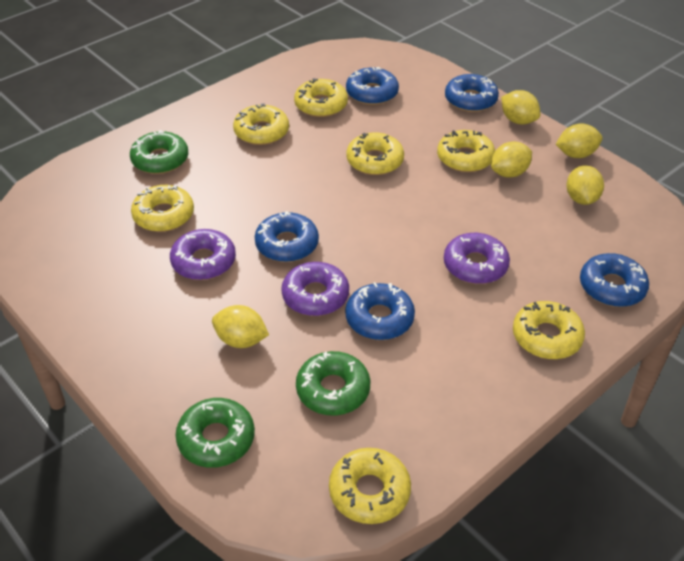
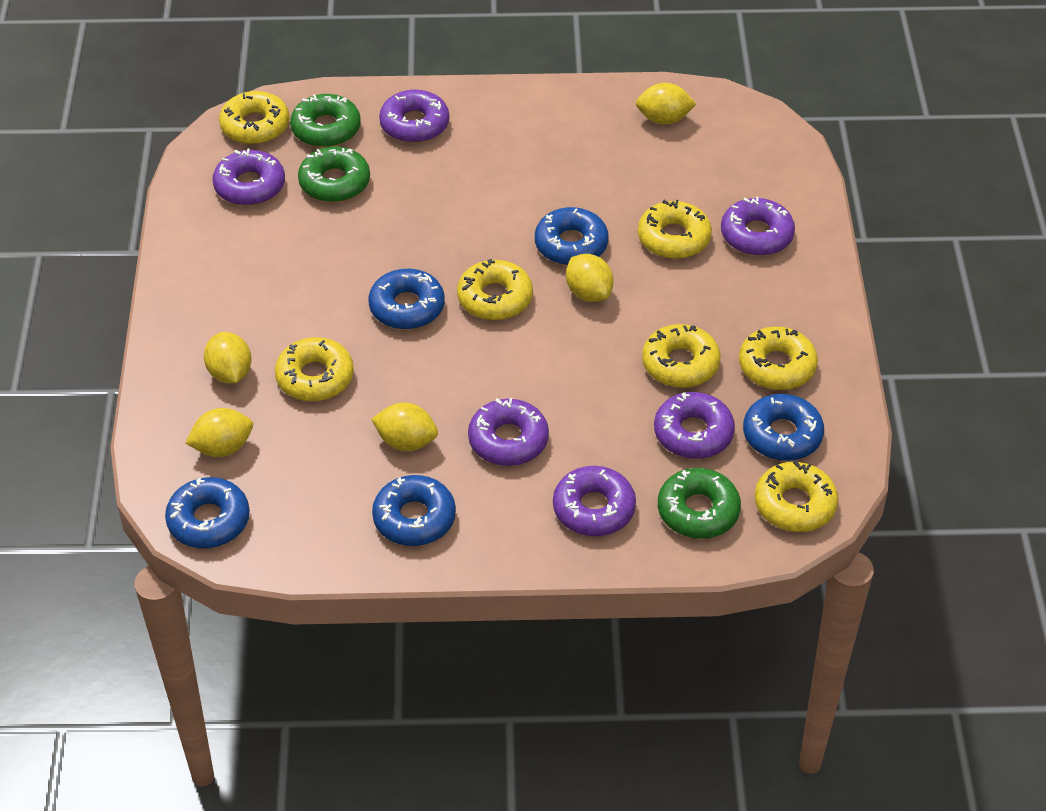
purple donut: [170,229,236,280] [281,262,349,316] [444,233,510,284] = 3 -> [212,149,285,206] [379,89,449,143] [468,398,549,466] [553,466,636,536] [654,392,735,459] [721,197,795,256] = 6

